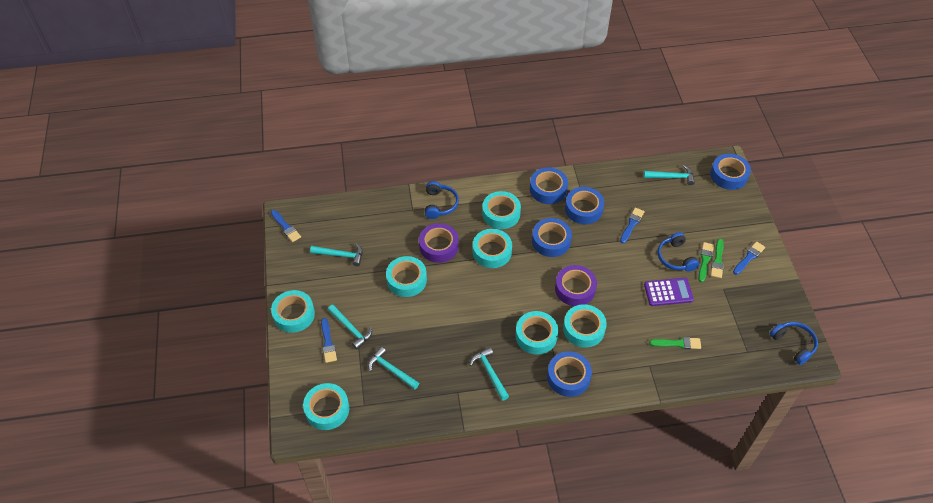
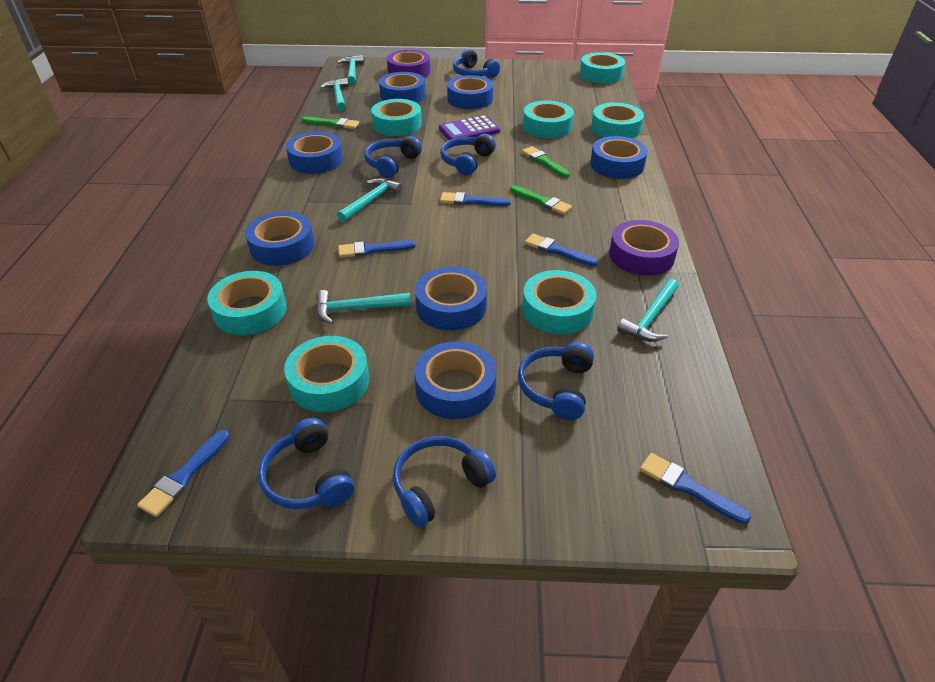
blue brush: [271,210,301,242] [321,318,337,363] [620,207,645,243] [733,241,765,275] = 4 -> [137,430,229,517] [338,240,416,258] [440,192,511,206] [525,233,598,267] [640,453,752,524] = 5
blue headphones: [425,181,459,219] [658,232,699,272] [770,322,818,365] = 3 -> [258,418,354,509] [364,136,422,178] [393,436,496,527] [440,134,496,176] [453,49,500,78] [518,342,594,420] = 6
blue tape: [530,167,568,204] [532,218,572,257] [547,351,592,397] [565,187,604,224] [710,154,751,190] = 5 -> [245,211,314,266] [286,132,343,174] [379,72,426,103] [414,341,496,419] [415,267,487,331] [447,75,494,109] [590,136,648,179] = 7

